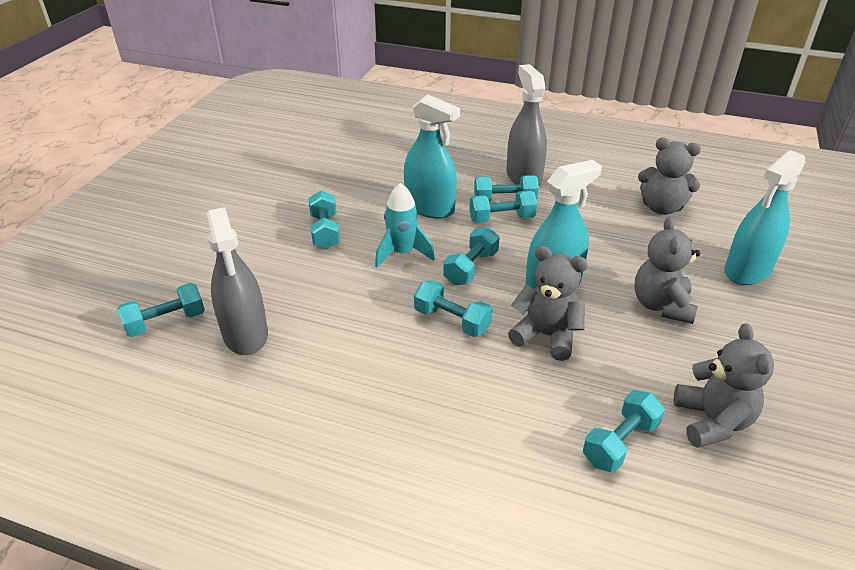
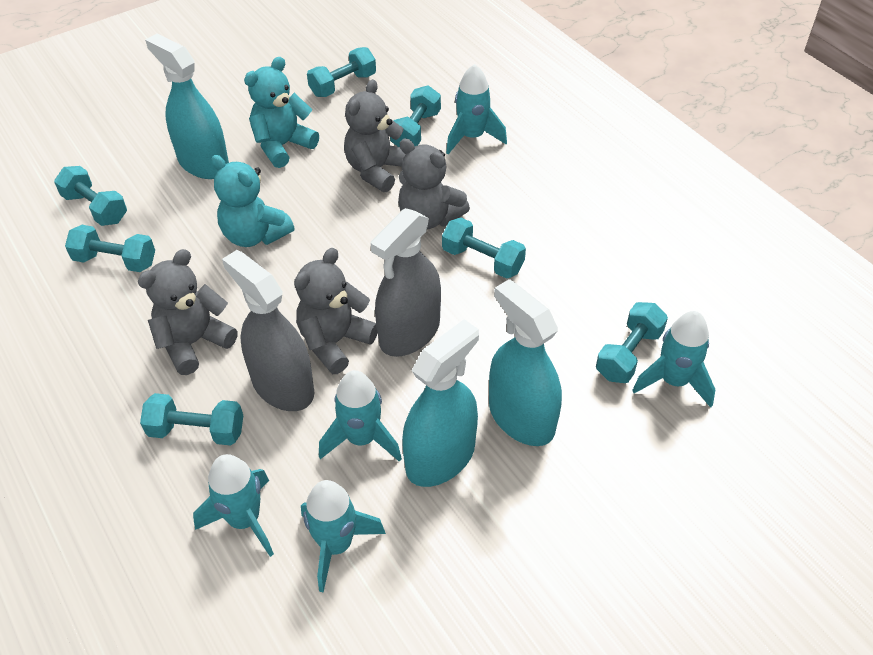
turquoise rocket: [375,183,435,268] = 1 -> [193,454,274,557] [301,480,386,593] [319,370,402,462] [446,64,507,154] [632,311,716,408] = 5
turquoise teddy bear: none = 0 -> [211,155,294,247] [244,57,319,168] = 2

